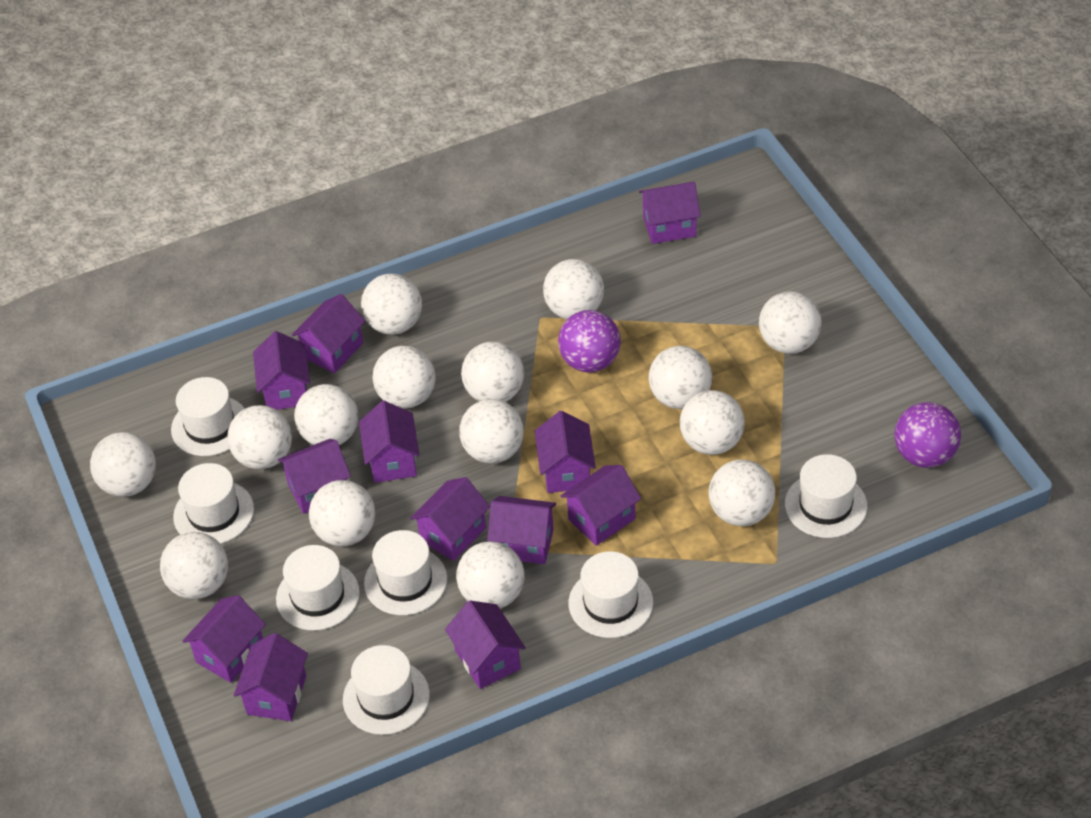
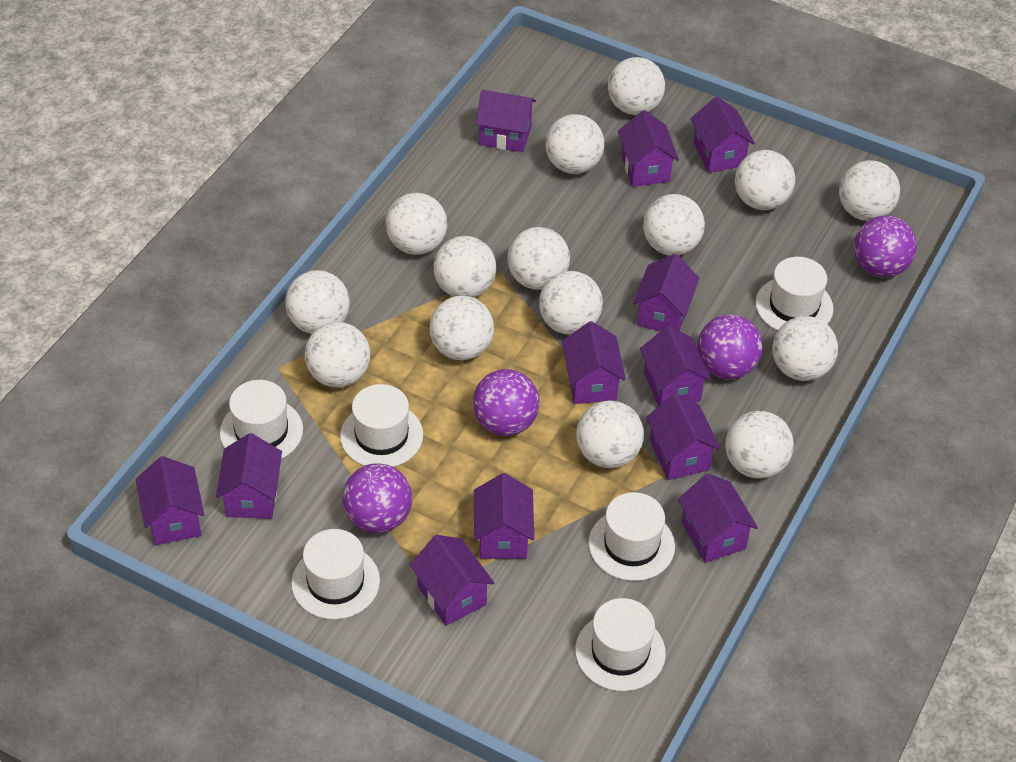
purple ball: [558,310,621,372] [894,402,961,468] = 2 -> [342,463,412,533] [473,369,540,436] [697,314,763,380] [854,216,917,277] = 4
white hat: [171,377,245,456] [173,463,254,544] [276,545,360,630] [343,645,430,735] [364,530,447,615] [569,551,653,638] [785,454,867,538] = 7 -> [220,380,303,459] [291,529,380,619] [340,384,423,467] [575,598,666,691] [589,492,675,581] [756,257,834,331] = 6

